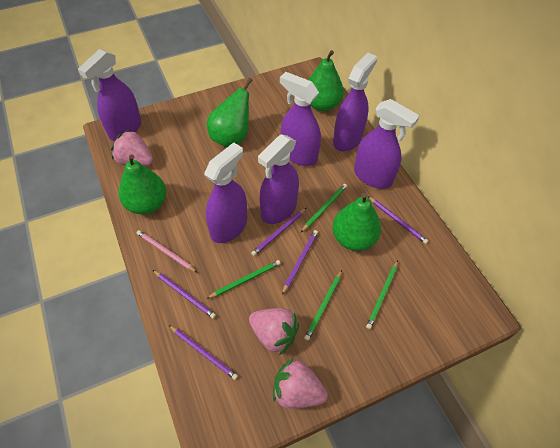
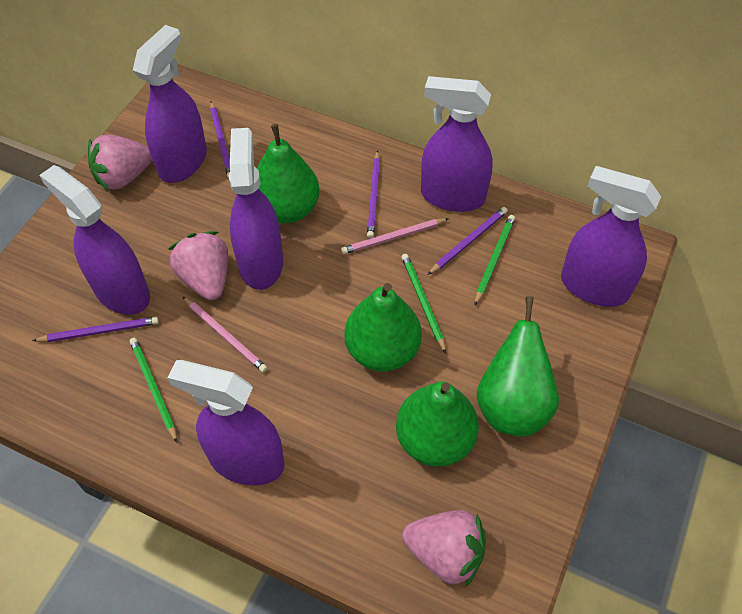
green pencil: [206,260,281,299] [301,184,347,232] [304,270,342,341] [366,260,398,329] = 4 -> [130,338,178,443] [401,254,446,353] [474,215,515,306] = 3
pink pencil: [136,230,198,273] = 1 -> [182,296,268,373] [341,218,449,254] = 2
purple pencil: [153,270,216,319] [169,325,238,380] [251,208,306,256] [282,230,318,295] [368,196,428,244] = 5 -> [32,317,159,342] [210,101,230,178] [367,150,380,239] [428,207,508,275] = 4

